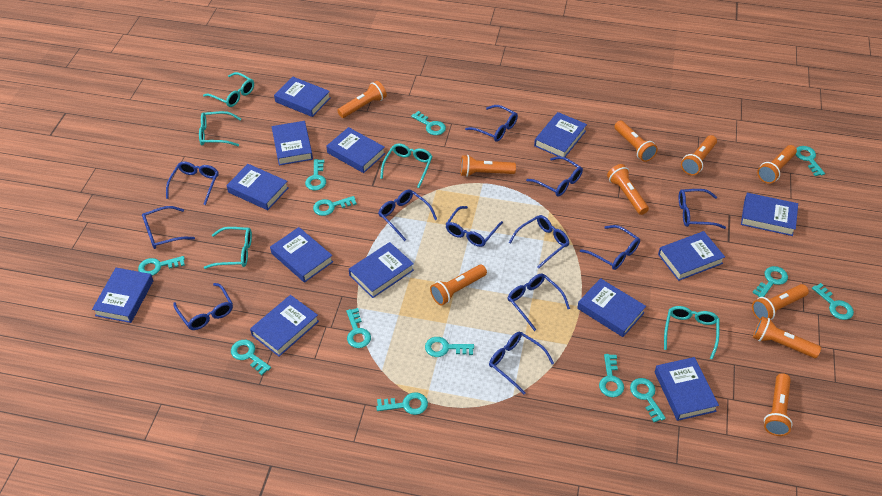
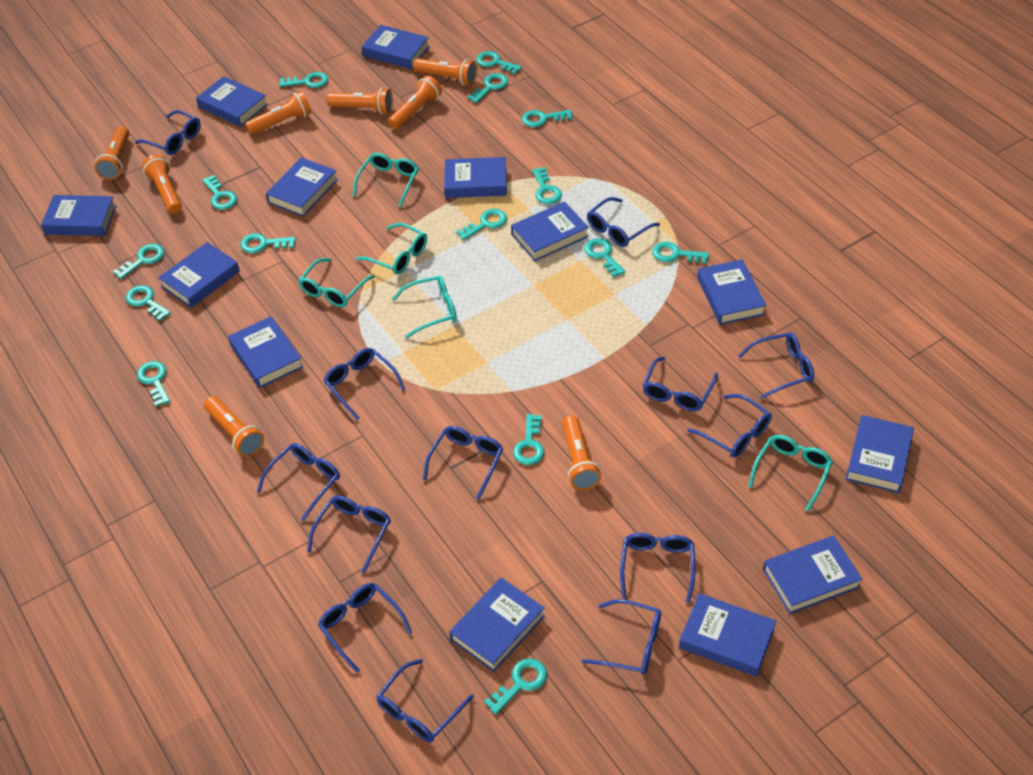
blue glasses: [142,206,195,249] [166,161,219,205] [173,283,233,330] [379,189,437,241] [445,206,503,247] [465,105,518,142] [489,332,554,394] [507,274,570,331] [509,215,569,268] [526,156,583,196] [580,225,640,270] [679,189,726,229] = 12 -> [135,110,201,155] [257,443,340,521] [307,495,391,573] [318,583,412,673] [324,348,405,420] [376,659,474,742] [423,426,503,499] [582,599,661,675] [587,197,660,247] [620,533,695,603] [643,356,718,411] [687,394,771,458] [738,332,814,399] = 13
orange flashlight: [337,81,387,118] [430,265,487,305] [461,155,516,177] [607,164,649,215] [614,121,658,162] [681,135,717,175] [752,284,809,320] [753,316,821,358] [757,145,797,184] [764,373,793,436] = 10 -> [94,126,130,180] [142,154,182,214] [204,396,264,457] [245,91,311,135] [327,88,393,114] [388,76,442,129] [413,58,477,86] [562,416,602,490] = 8
turquoise key: [138,256,185,276] [231,340,271,375] [305,159,326,191] [313,196,357,216] [346,308,371,348] [376,392,428,415] [411,111,446,135] [425,337,474,357] [599,354,624,397] [630,378,666,422] [752,266,788,297] [795,146,825,176] [812,283,854,320] = 13 -> [113,244,164,279] [126,285,171,321] [137,361,170,407] [202,175,237,210] [240,233,296,253] [279,72,329,88] [456,209,507,240] [467,73,508,103] [476,51,522,74] [484,658,547,715] [513,414,544,465] [522,110,573,127] [532,167,562,204] [584,238,626,278] [652,242,709,264] = 15

